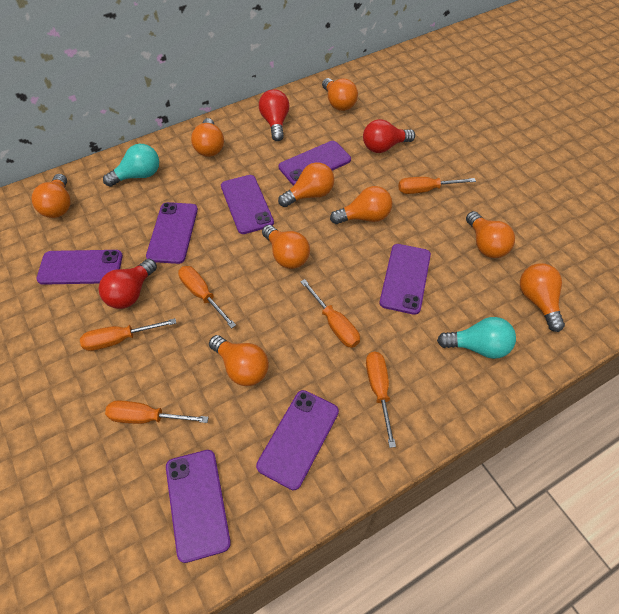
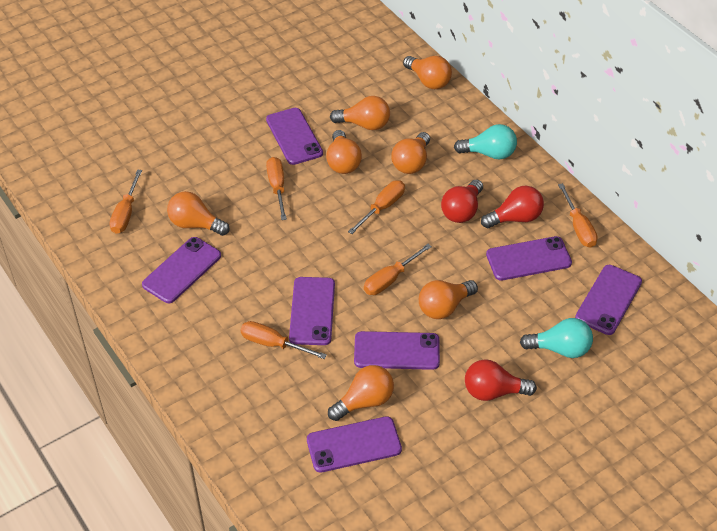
orange light bulb: [32,174,70,218] [191,118,224,157] [209,335,269,386] [262,225,310,269] [278,162,334,207] [322,78,358,111] [330,186,392,224] [466,211,515,258] [520,263,565,332] = 9 -> [167,191,230,236] [326,130,362,174] [328,365,394,421] [330,96,390,130] [391,132,430,174] [403,56,452,89] [419,280,478,319] = 7

